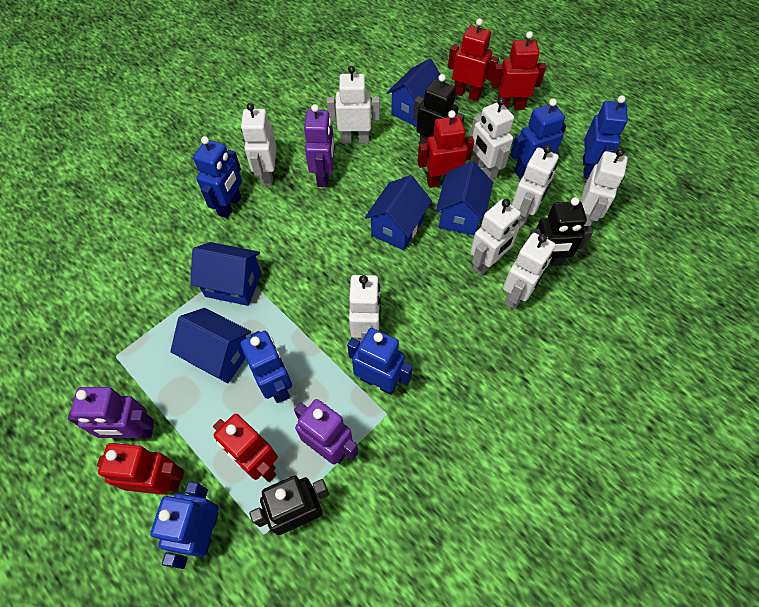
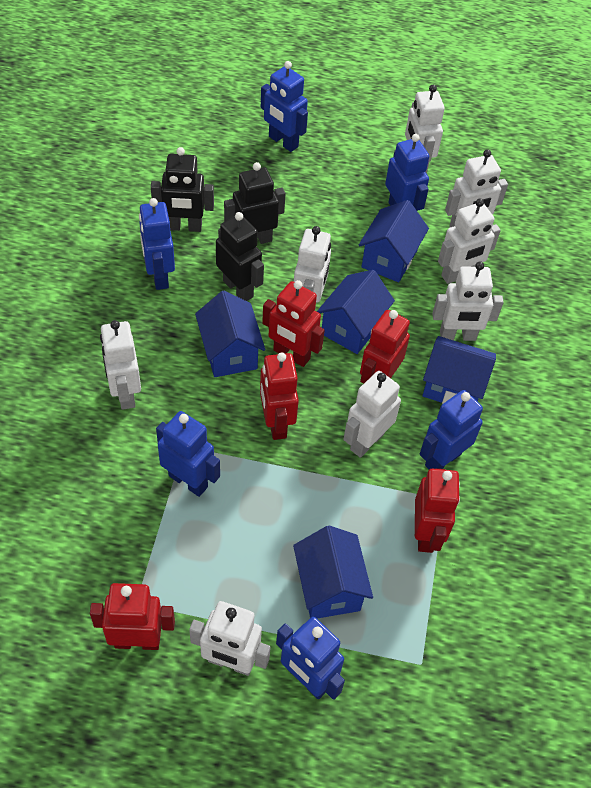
purple robot: [68,387,154,438] [294,399,358,465] [304,104,335,187] = 3 -> none = 0

